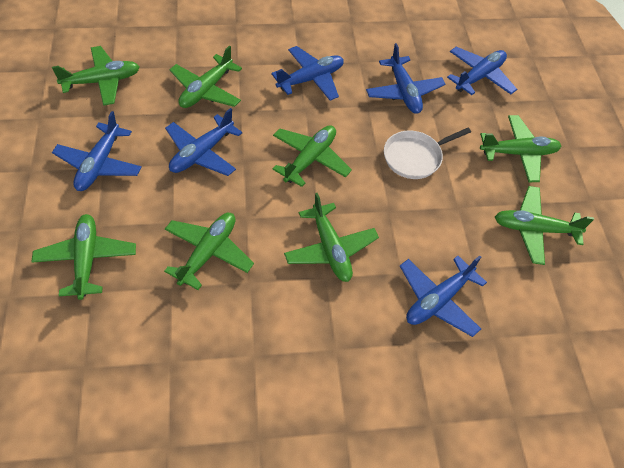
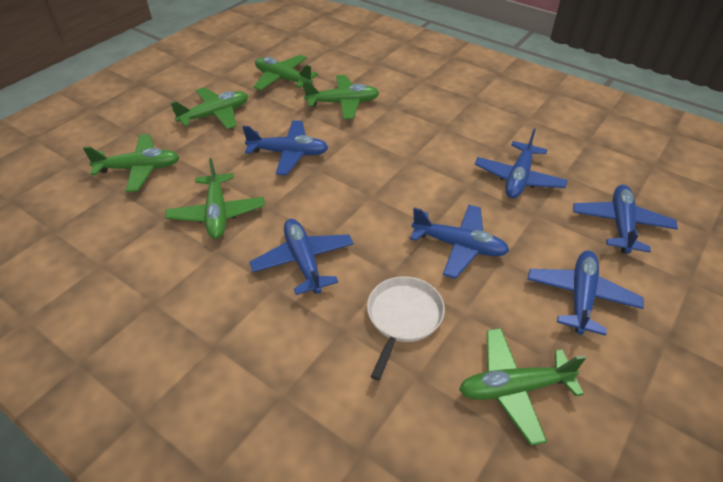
green plane: [31,214,136,300] [52,46,139,106] [164,213,254,290] [169,45,242,108] [272,125,352,187] [284,193,379,282] [480,115,561,182] [495,186,594,265] = 8 -> [83,134,179,192] [165,158,265,239] [170,87,248,129] [253,55,318,91] [303,75,379,119] [459,328,586,446] = 6

